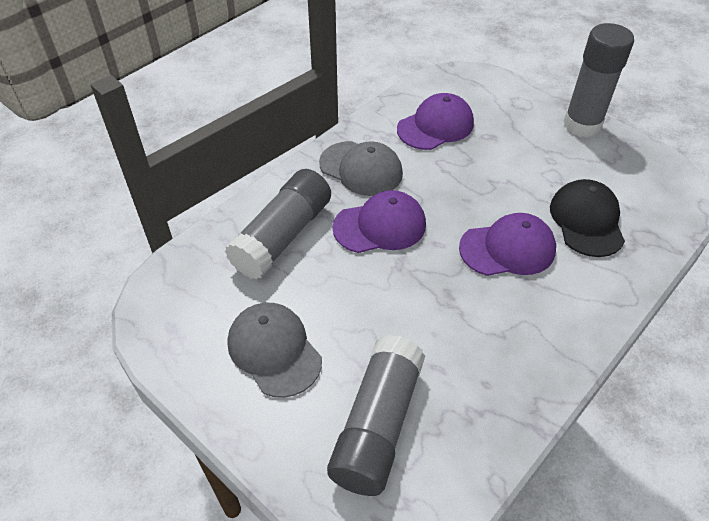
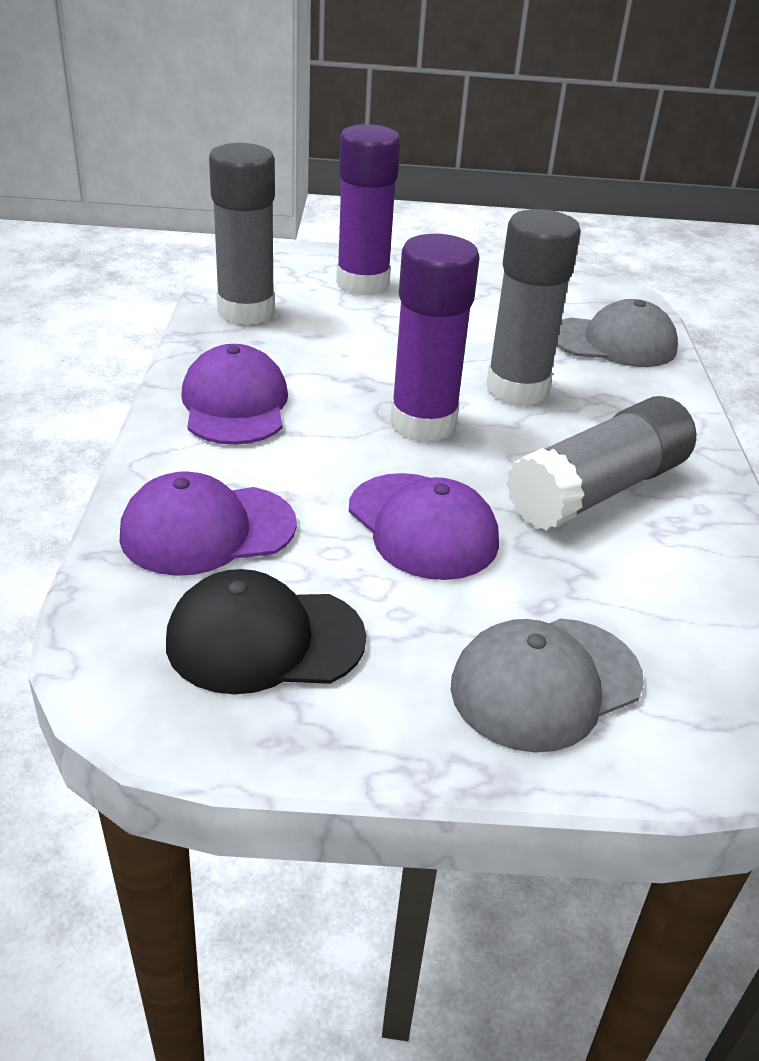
purple glue stick: none = 0 -> [336,124,400,295] [390,234,480,442] = 2

